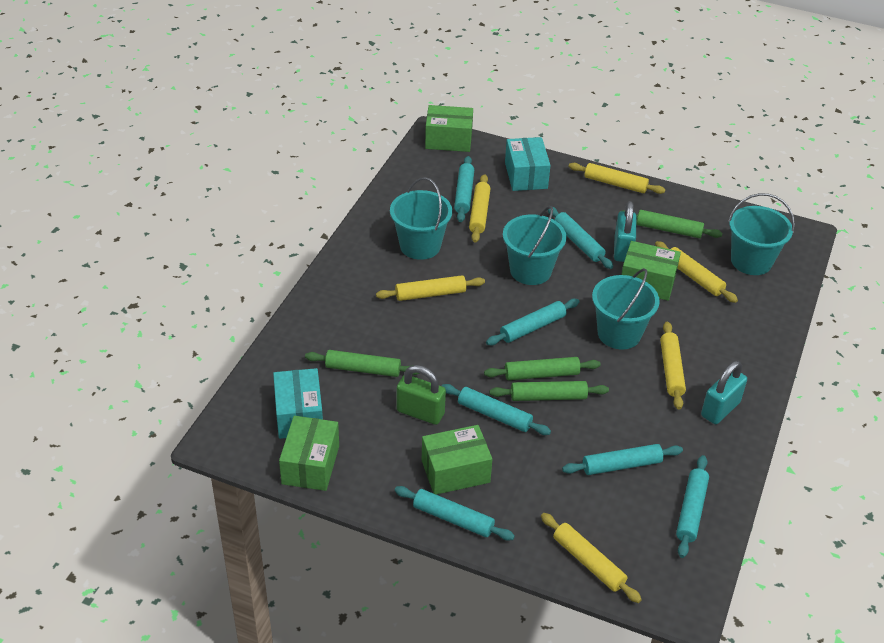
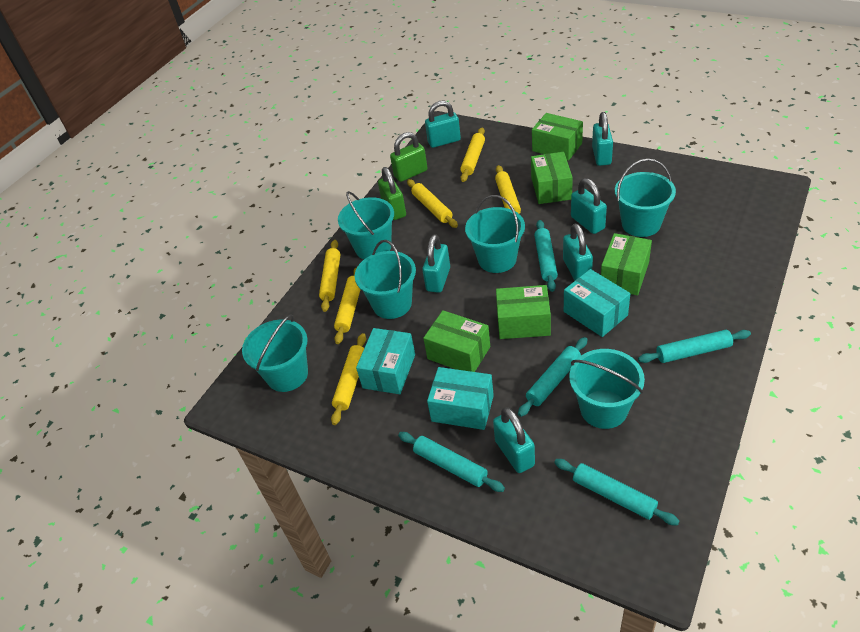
green box: [279,416,339,491] [422,425,492,495] [425,105,473,152] [621,241,681,301] = 4 -> [423,310,490,372] [496,285,551,339] [531,152,573,204] [532,113,583,161] [601,233,652,295] = 5
green padlock: [397,365,446,425] = 1 -> [378,167,406,220] [390,132,428,182] = 2
green rolling pin: [305,350,420,377] [484,357,601,380] [489,381,609,401] [619,210,722,238] = 4 -> none = 0
turquoise box: [273,368,323,439] [505,137,551,191] = 2 -> [356,328,415,394] [427,367,494,430] [564,269,630,337] = 3
turquoise bucket: [390,177,452,260] [503,206,567,285] [592,268,660,349] [728,193,795,275] = 4 -> [242,315,308,392] [338,191,394,259] [355,240,416,319] [465,195,525,273] [569,349,645,429] [615,158,676,237] = 6
turquoise padlock: [614,201,637,262] [701,361,747,424] = 2 -> [422,234,450,293] [425,101,461,148] [493,407,535,473] [563,224,593,281] [571,178,607,234] [592,112,613,166] = 6
turquoise rolling pin: [394,486,515,541] [442,384,551,435] [454,156,474,222] [486,299,579,345] [548,206,613,269] [562,444,683,475] [676,455,709,558] = 7 -> [398,432,505,492] [518,337,588,417] [534,220,558,292] [554,459,680,526] [638,330,751,363] = 5

